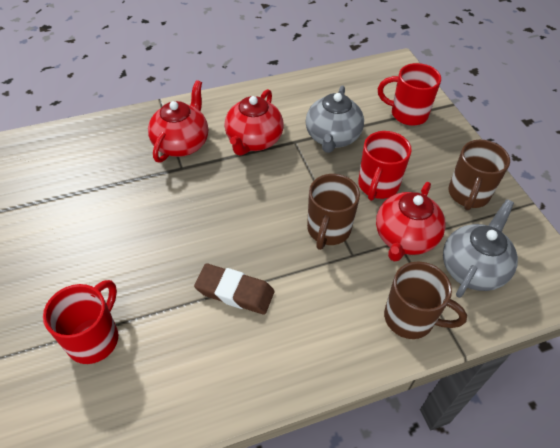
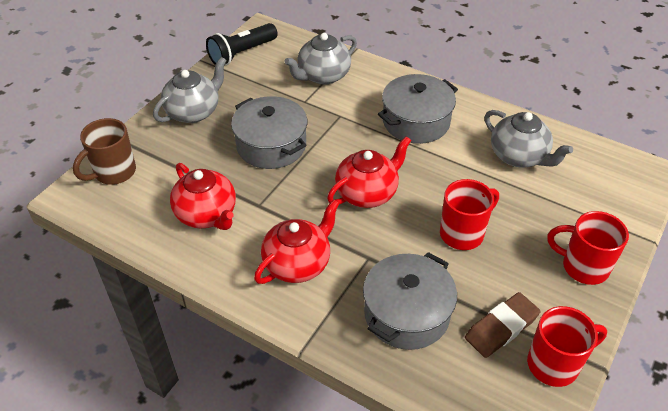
black flashlight: none = 0 -> [206,23,278,65] = 1
brown mug: [307,174,360,250] [384,261,467,339] [448,140,510,210] = 3 -> [73,118,136,185] = 1
grey pot: none = 0 -> [231,96,307,169] [363,252,457,350] [378,74,458,144] = 3
grey teapot: [306,86,364,153] [443,199,518,298] = 2 -> [153,57,227,123] [284,33,357,85] [485,110,573,168] = 3

